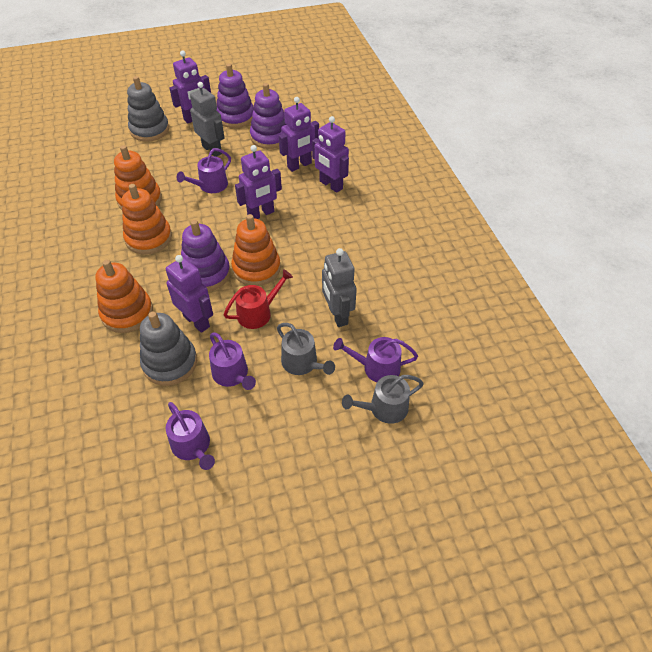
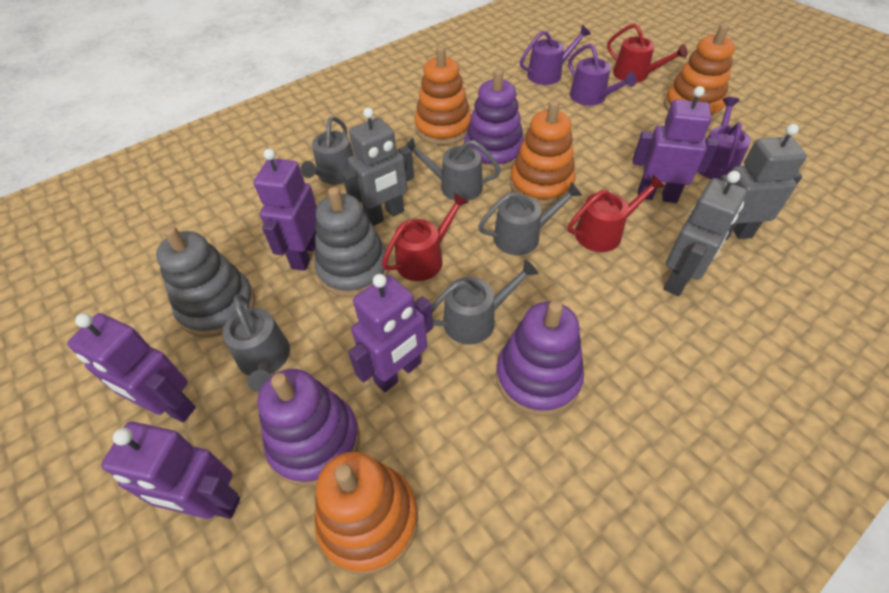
grey robot: [190,82,225,157] [322,248,357,327] = 2 -> [342,108,414,226] [664,171,747,296] [720,124,807,240] = 3
grey watering can: [277,323,335,375] [342,375,424,424] = 2 -> [223,294,290,392] [300,116,354,185] [406,137,501,201] [432,259,539,345] [478,182,582,255] = 5
purple watering can: [166,402,215,470] [176,148,231,193] [209,332,256,390] [333,337,418,382] = 4 -> [520,25,591,85] [568,44,637,106] [699,97,751,179] = 3
red watering can: [224,269,293,329] = 1 -> [382,193,469,281] [568,175,665,252] [607,23,687,83] = 3

